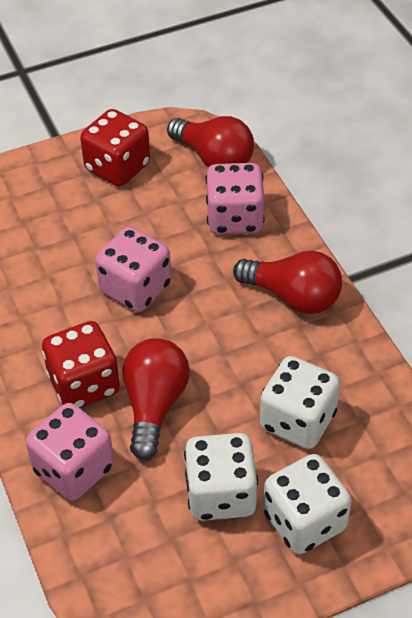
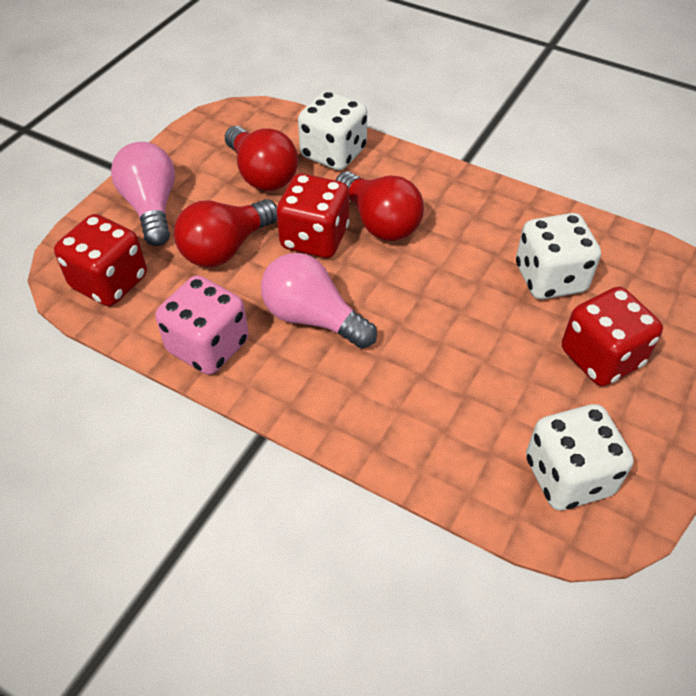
pink dice: [26,403,114,501] [95,227,171,312] [205,163,265,235] = 3 -> [155,275,249,375] = 1
pink light bulb: none = 0 -> [111,142,175,246] [261,253,377,348] = 2
red dice: [42,321,120,408] [80,109,150,186] = 2 -> [54,214,147,306] [276,173,350,258] [562,287,663,386] = 3

